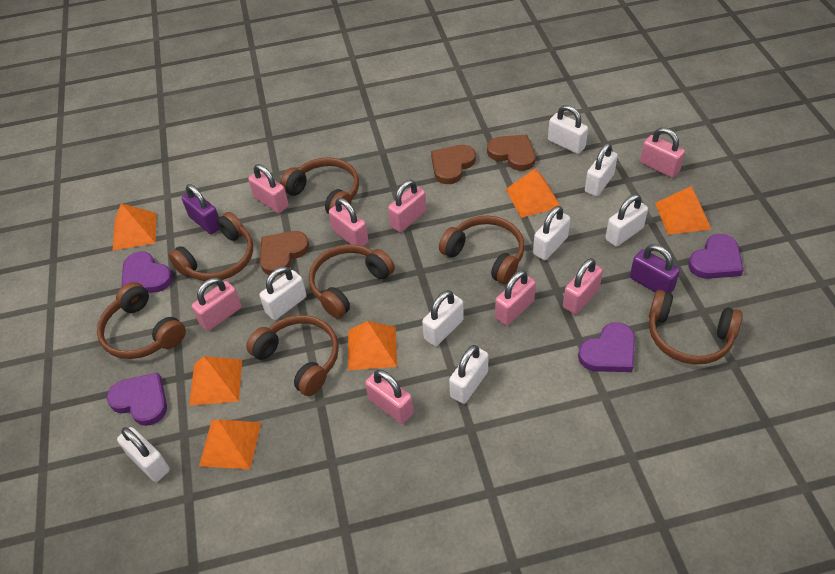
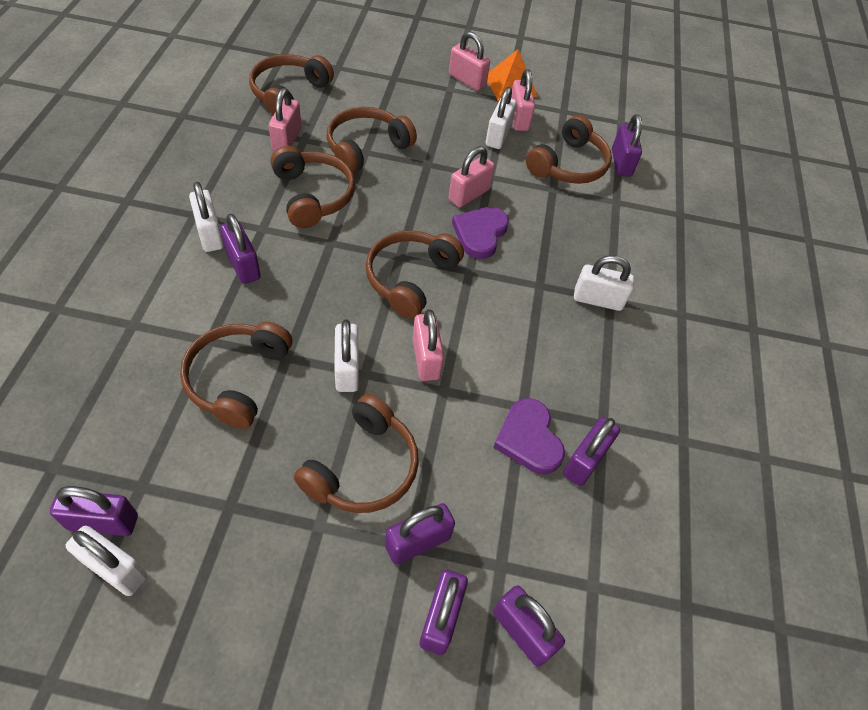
brown heart: [260,231,309,275] [431,145,476,184] [487,134,535,171] = 3 -> none = 0
orange pyramid: [112,203,156,251] [189,356,242,406] [199,419,261,469] [348,321,397,370] [506,168,560,218] [655,186,711,235] = 6 -> [487,49,538,101] = 1
pink padlock: [192,277,241,331] [248,164,289,213] [329,198,368,246] [365,369,413,424] [388,180,427,232] [495,270,536,326] [563,258,603,314] [640,127,685,178] = 8 -> [269,88,301,151] [412,309,444,381] [449,32,490,91] [449,146,495,208] [511,69,535,131] = 5
purple heart: [107,373,167,426] [121,251,173,293] [578,322,635,372] [688,234,743,279] = 4 -> [452,207,509,259] [493,398,565,474] = 2
purple padlock: [182,184,219,234] [630,244,680,293] = 2 -> [50,486,138,536] [220,213,261,284] [385,503,455,565] [419,569,468,655] [493,585,565,667] [563,417,620,486] [612,114,642,177] = 7
white padlock: [117,427,170,482] [260,266,307,320] [422,290,464,346] [449,345,488,404] [533,206,570,260] [548,105,588,154] [585,143,618,196] [605,194,648,247] = 8 -> [65,526,148,596] [189,182,224,252] [334,320,359,392] [486,87,516,149] [574,255,634,311] = 5

